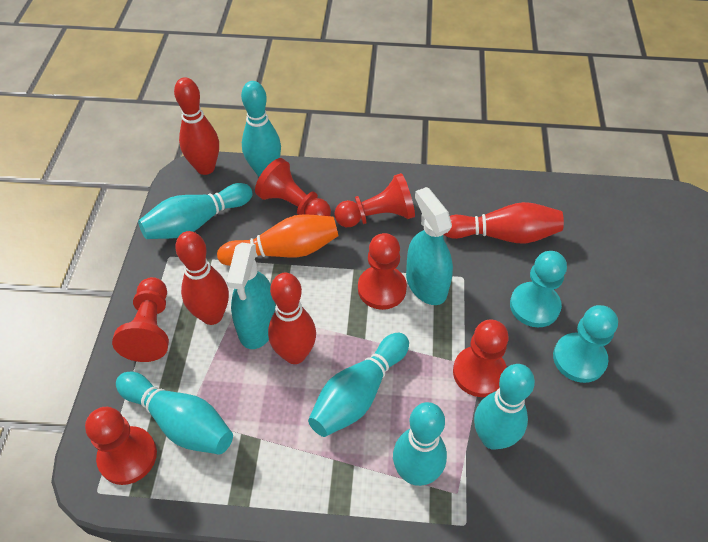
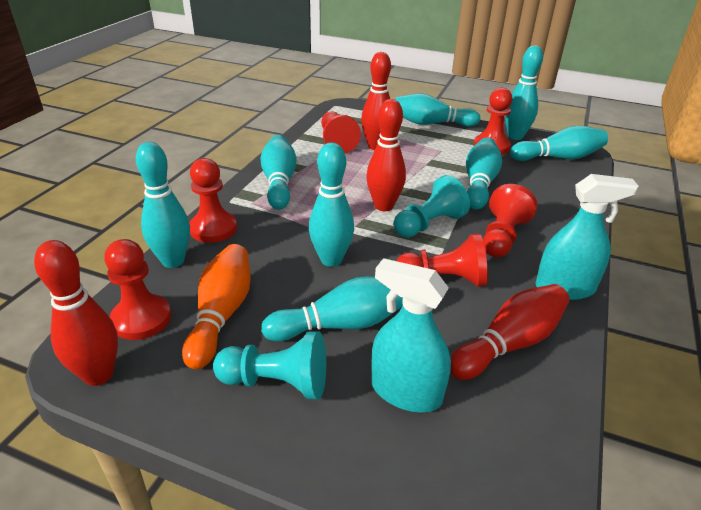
turquoise bowling pin: [116,372,233,455] [138,183,252,239] [241,81,281,177] [308,333,409,437] [393,402,447,486] [474,364,535,450] = 6 -> [136,142,190,268] [260,135,297,210] [261,276,403,341] [309,142,354,267] [395,94,480,127] [466,137,502,210] [505,45,543,140] [510,126,608,161] = 8

